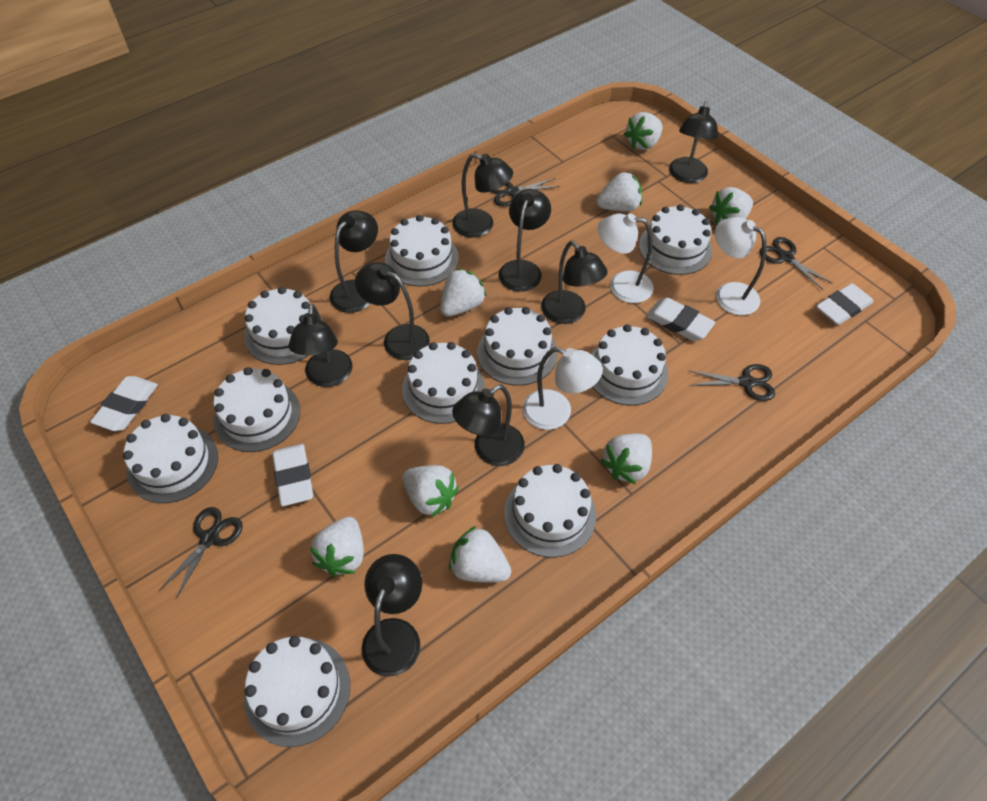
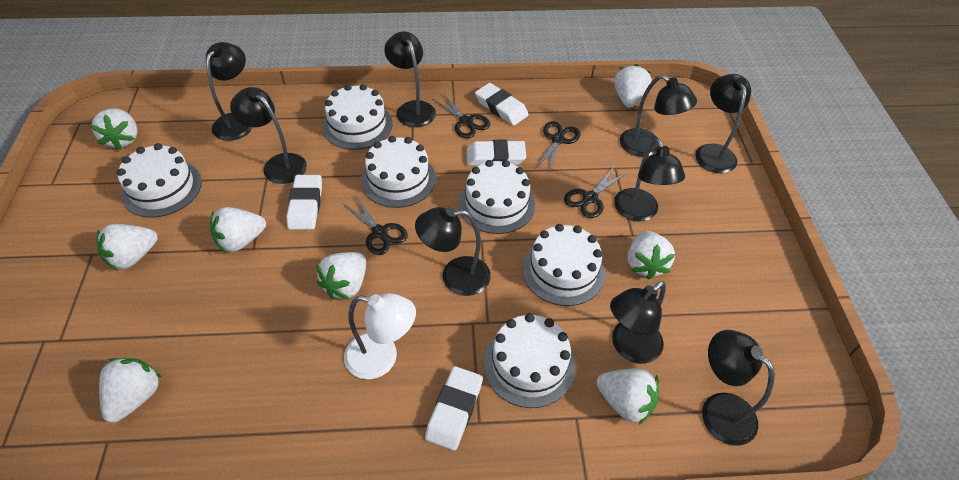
white cake: [123,414,218,503] [213,367,300,452] [244,287,323,365] [244,636,350,747] [385,215,459,287] [402,342,485,424] [477,307,558,385] [504,464,596,558] [591,324,668,406] [639,204,712,275] = 10 -> [117,143,202,217] [322,84,392,150] [361,136,436,208] [459,160,535,234] [484,313,575,408] [522,224,605,306] = 6
white lamp: [523,347,603,430] [598,213,654,303] [715,217,767,315] = 3 -> [344,293,416,379] = 1

